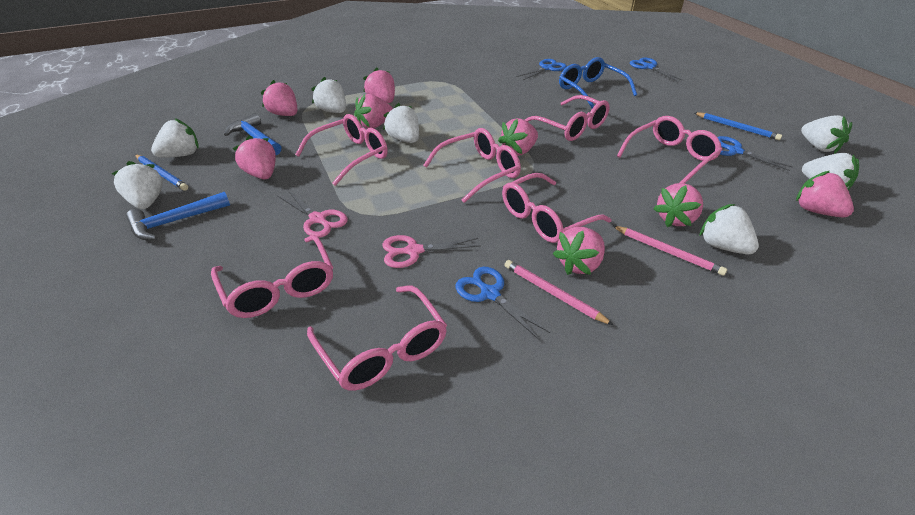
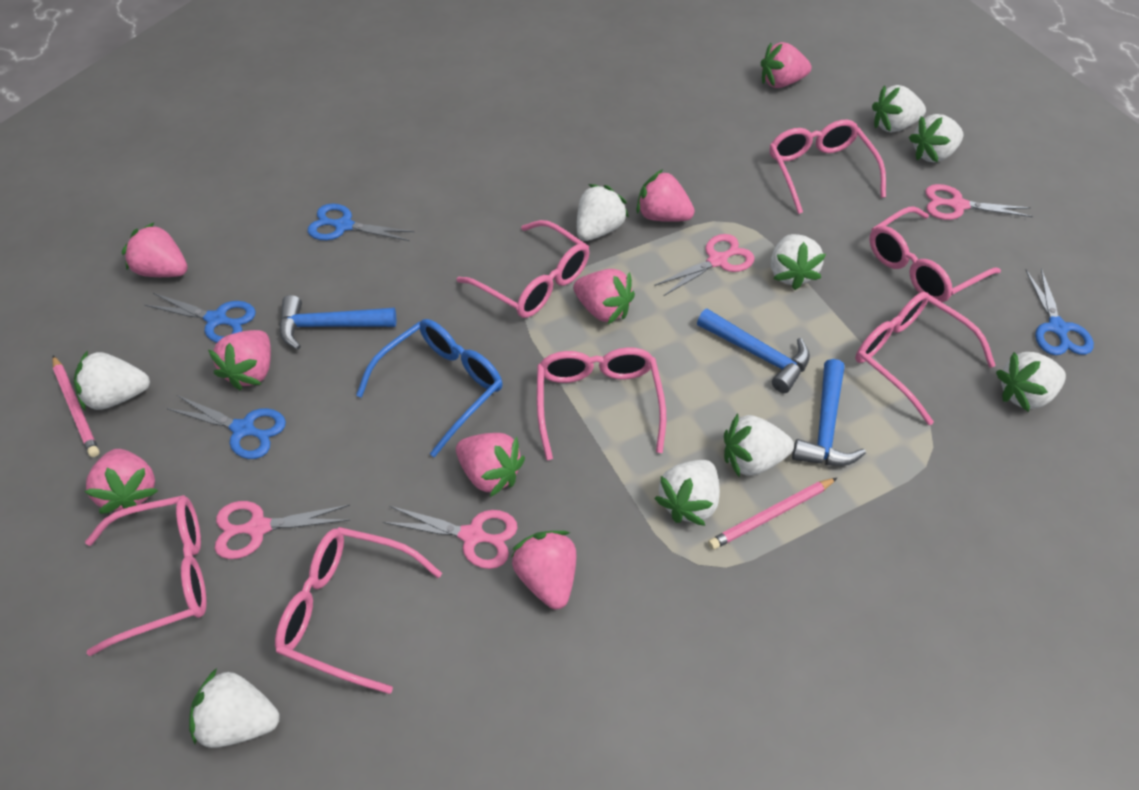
blue hammer: [126,192,230,240] [224,113,281,155] = 2 -> [279,295,396,350] [697,309,810,393] [792,359,866,466] = 3
blue pencil: [135,155,188,191] [694,112,782,140] = 2 -> none = 0
pink scissors: [278,190,348,238] [382,235,481,268] = 2 -> [215,501,350,559] [383,506,517,569] [654,234,755,296] [925,184,1033,220] = 4
white strawberry: [112,161,163,209] [151,118,199,158] [311,77,346,113] [383,103,419,143] [700,204,759,254] [801,115,852,154] [802,153,859,190] = 7 -> [74,350,150,411] [189,668,280,748] [577,184,629,241] [654,460,720,526] [724,413,794,478] [771,234,826,290] [872,85,926,132] [909,114,963,162] [996,352,1066,412] = 9

